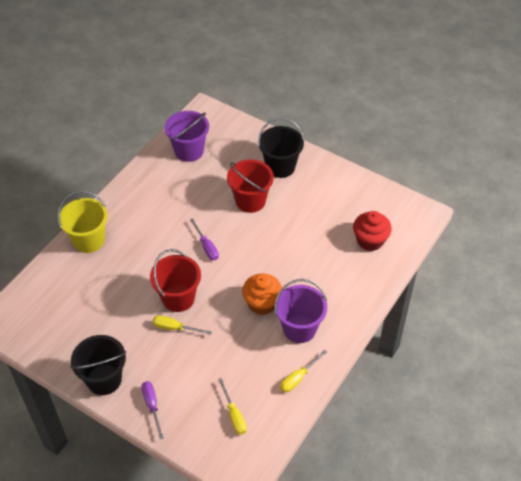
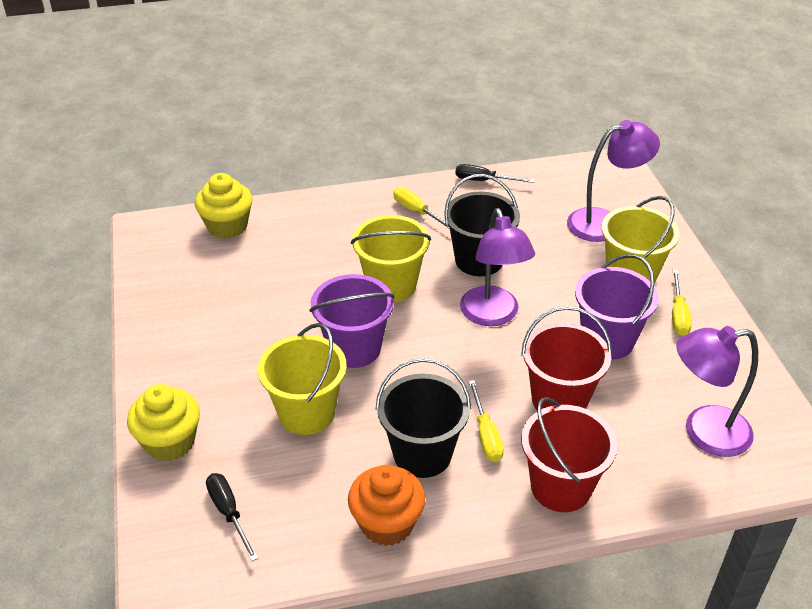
black screwdriver: none = 0 -> [206,473,258,561] [455,164,535,183] = 2
purple lamp: none = 0 -> [460,208,535,326] [567,120,660,242] [676,326,758,457] = 3
purple screwdriver: [141,381,164,439] [190,218,219,260] = 2 -> none = 0
red cupcake: [353,211,392,251] = 1 -> none = 0
yellow bucket: [58,191,108,253] = 1 -> [258,323,347,435] [351,215,431,302] [602,196,680,282] = 3
yellow cupcake: none = 0 -> [127,384,200,461] [195,173,253,239] = 2

